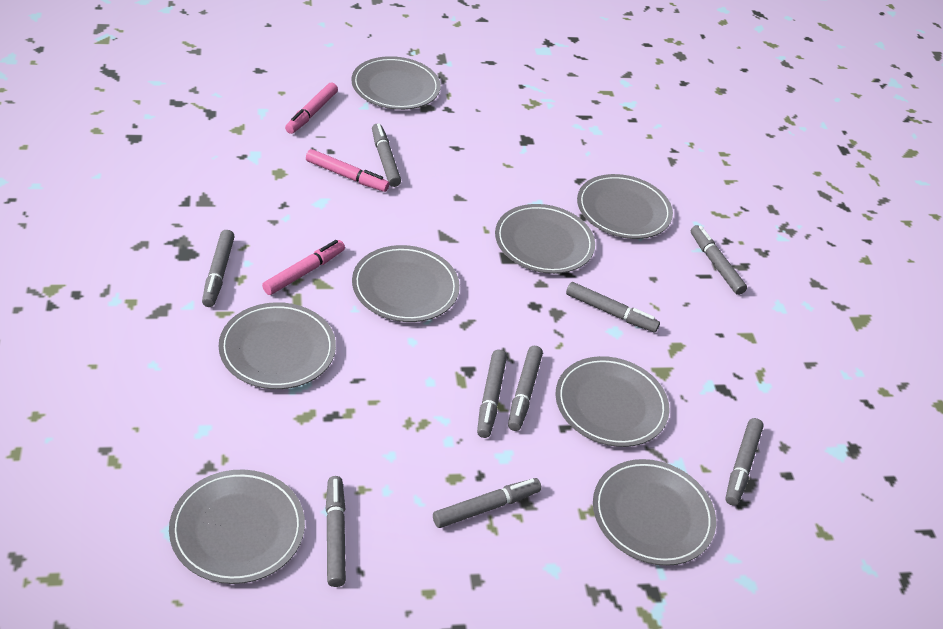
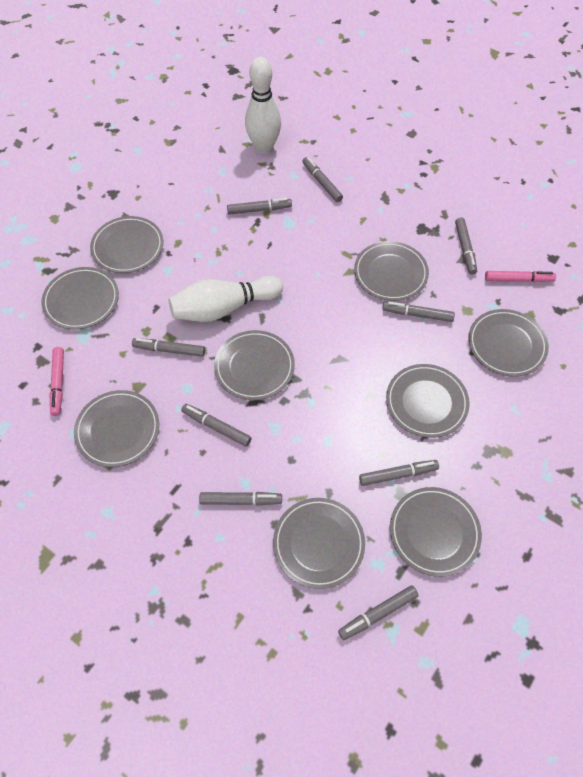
grey plate: [169,469,305,584] [219,302,336,389] [351,56,441,110] [352,245,460,322] [495,204,595,274] [555,356,670,447] [577,174,673,239] [593,459,716,566] = 8 -> [41,267,119,330] [74,390,159,467] [90,216,164,273] [214,330,295,400] [273,498,365,589] [354,241,429,301] [386,364,470,438] [390,487,482,577] [468,309,549,377] = 9
pink marker: [262,240,345,295] [285,82,338,134] [306,149,389,192] = 3 -> [49,347,64,416] [485,271,556,283] = 2
white bowling pin: none = 0 -> [169,276,283,322] [245,57,281,154] = 2

